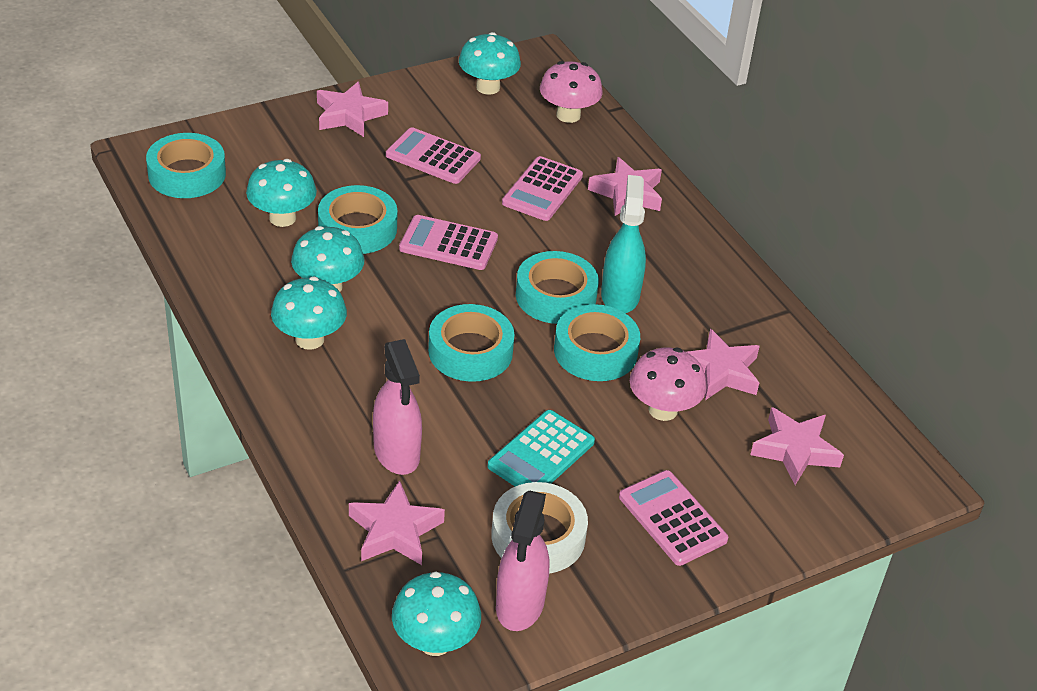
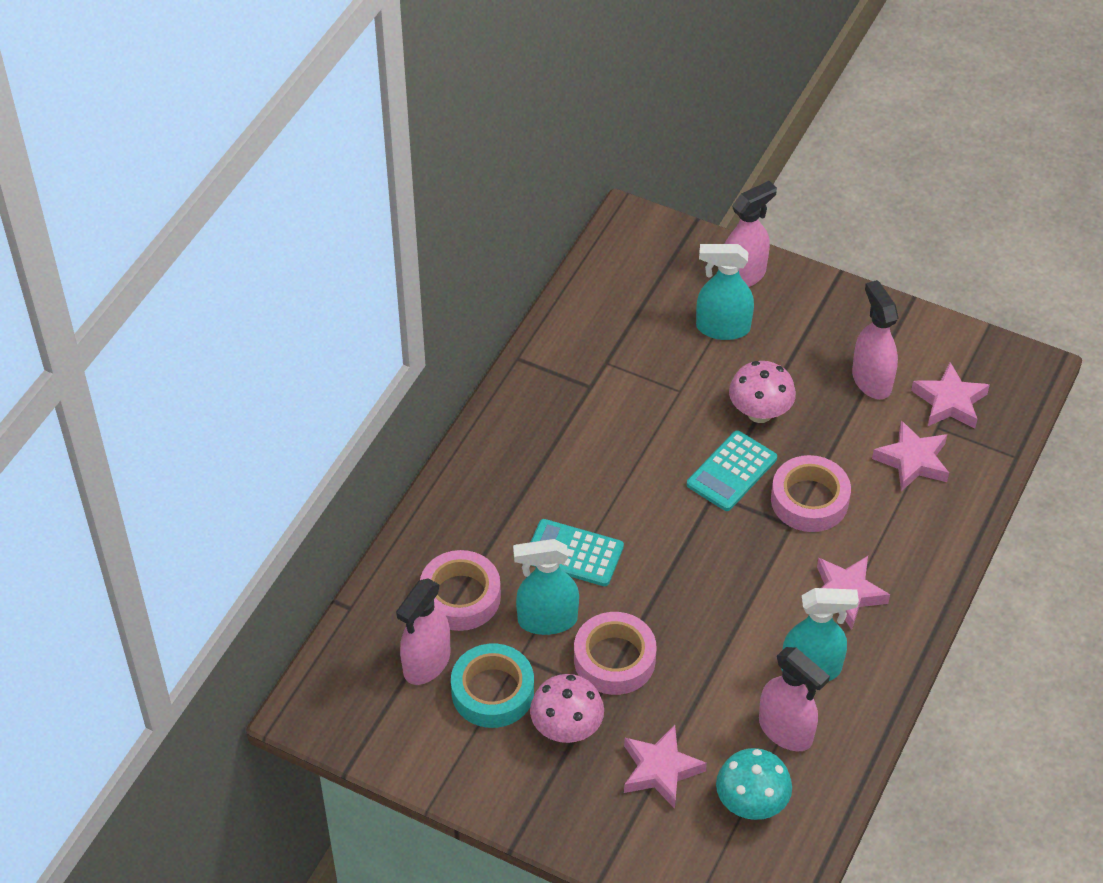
pink calculator: [386,127,481,184] [399,215,498,270] [502,156,583,221] [619,470,728,566] = 4 -> none = 0
pink spray bottle: [373,339,422,475] [496,491,549,631] = 2 -> [396,578,450,685] [725,181,777,287] [759,647,830,751] [852,280,898,399] = 4
pink star: [317,82,388,137] [349,480,445,565] [588,157,662,216] [687,329,760,400] [750,407,844,485] = 5 -> [624,725,707,809] [817,556,890,630] [872,420,949,491] [911,362,990,429] = 4
pink tape: none = 0 -> [420,550,501,631] [574,612,657,695] [771,455,851,532] = 3
turquoise calculator: [488,410,595,486] = 1 -> [531,519,624,586] [687,430,777,511] = 2
turquoise mushroom: [246,159,317,227] [271,276,347,350] [291,226,364,292] [392,571,481,656] [459,32,521,95] = 5 -> [716,748,792,820] = 1
turquoise spray bottle: [601,175,646,313] = 1 -> [513,539,579,635] [696,244,754,340] [781,588,859,681] = 3
turquoise tape: [146,133,226,198] [318,185,398,254] [428,304,515,382] [516,251,599,324] [554,304,640,381] = 5 -> [451,644,534,728] = 1
white tape: [491,482,588,573] = 1 -> none = 0

